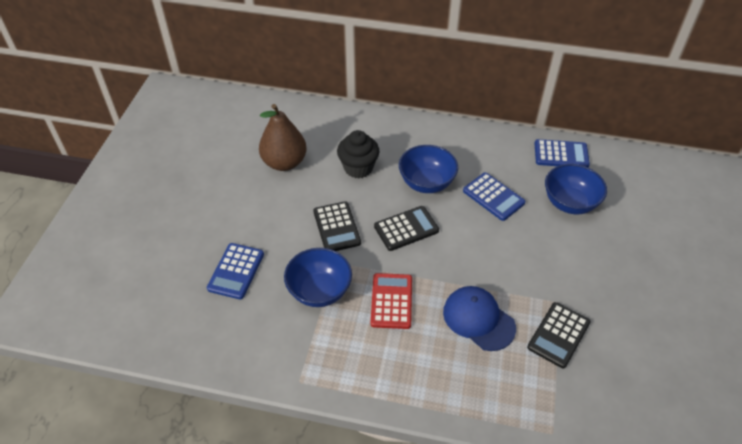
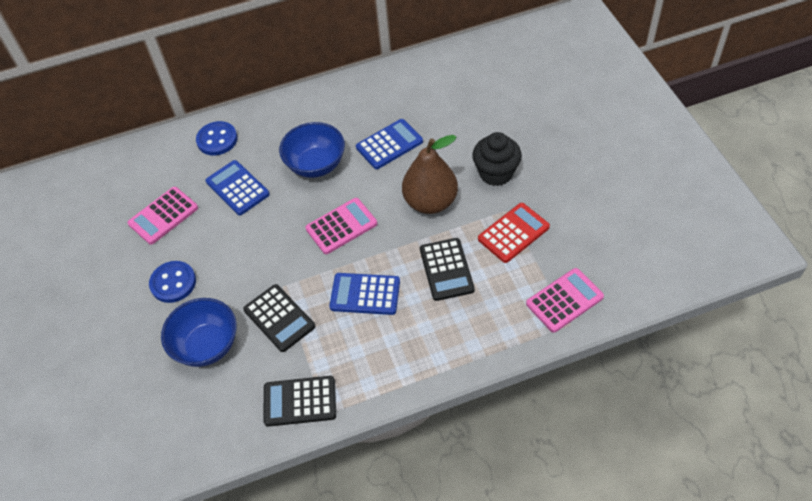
blue bowl: [284,248,352,307] [399,145,458,193] [545,164,607,214] = 3 -> [161,298,237,367] [279,122,345,178] = 2
blue button: none = 0 -> [149,261,196,303] [196,121,237,156] = 2
blue cap: [443,286,516,351] = 1 -> none = 0
pink calculator: none = 0 -> [128,187,198,245] [305,198,377,254] [526,268,604,333] = 3

